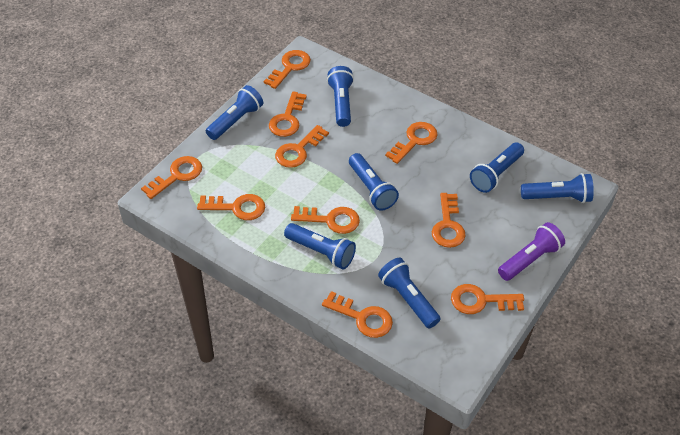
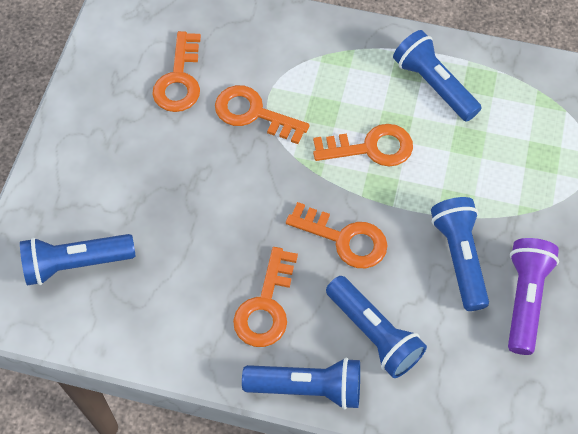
blue flashlight: [206,85,263,140] [284,223,356,269] [327,66,354,127] [349,153,399,211] [378,257,441,328] [470,143,524,193] [521,173,594,203] = 7 -> [20,234,136,285] [242,357,360,410] [326,276,427,378] [393,30,482,122] [431,197,489,311] = 5
orange key: [141,156,202,199] [197,194,265,220] [264,50,311,89] [269,91,307,137] [275,125,329,168] [291,206,360,234] [322,291,393,338] [385,122,438,164] [431,193,466,248] [451,284,524,314] = 10 -> [152,31,201,112] [215,85,309,144] [233,247,298,347] [286,202,388,268] [313,124,413,167] = 5

